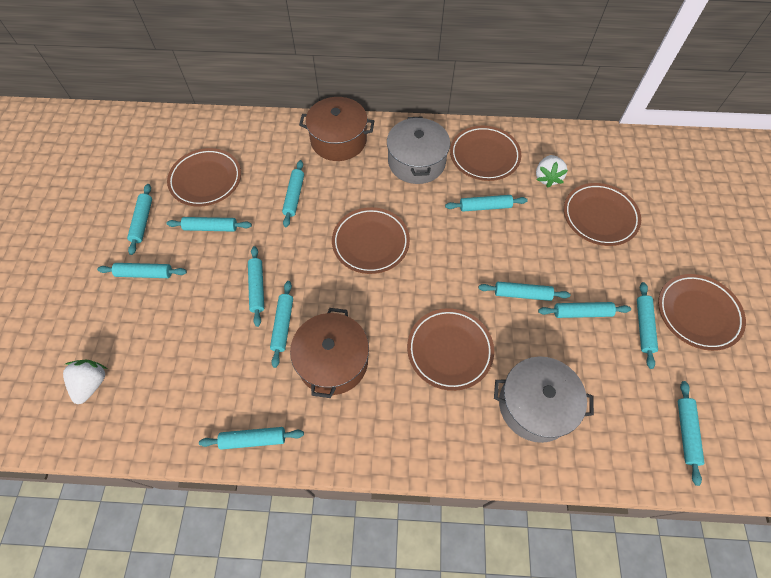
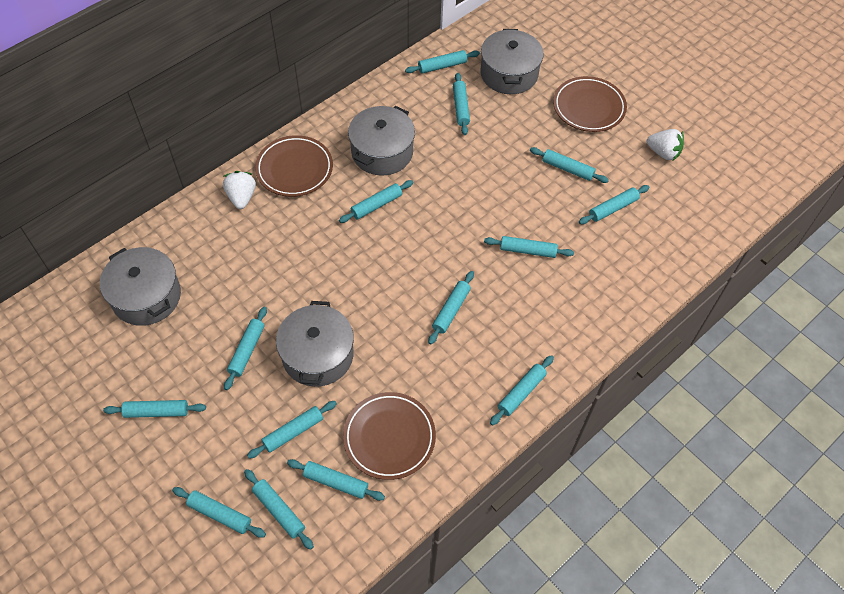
brown plate: [167,148,241,207] [332,207,410,274] [407,308,494,391] [450,126,521,181] [564,183,641,246] [658,274,746,351] = 6 -> [255,135,333,197] [343,392,436,480] [553,76,627,132] = 3
brown pot: [290,308,369,398] [299,97,374,161] = 2 -> none = 0
grey pot: [387,116,450,184] [494,357,594,443] = 2 -> [100,247,181,326] [276,301,354,387] [348,106,415,176] [480,29,544,94] = 4
turquoise rolling pin: [97,263,187,278] [127,184,152,255] [166,217,252,232] [199,427,304,450] [248,246,264,327] [270,281,293,368] [282,160,304,227] [445,195,528,212] [478,282,570,301] [538,302,631,318] [637,282,658,369] [678,381,705,486] = 12 -> [103,400,206,418] [172,487,266,538] [224,307,267,390] [244,469,314,550] [247,401,337,459] [287,459,385,501] [339,180,413,223] [405,50,480,74] [428,271,474,345] [453,73,470,135] [484,236,574,258] [490,355,554,425] [530,147,609,183] [579,185,650,224] = 14

